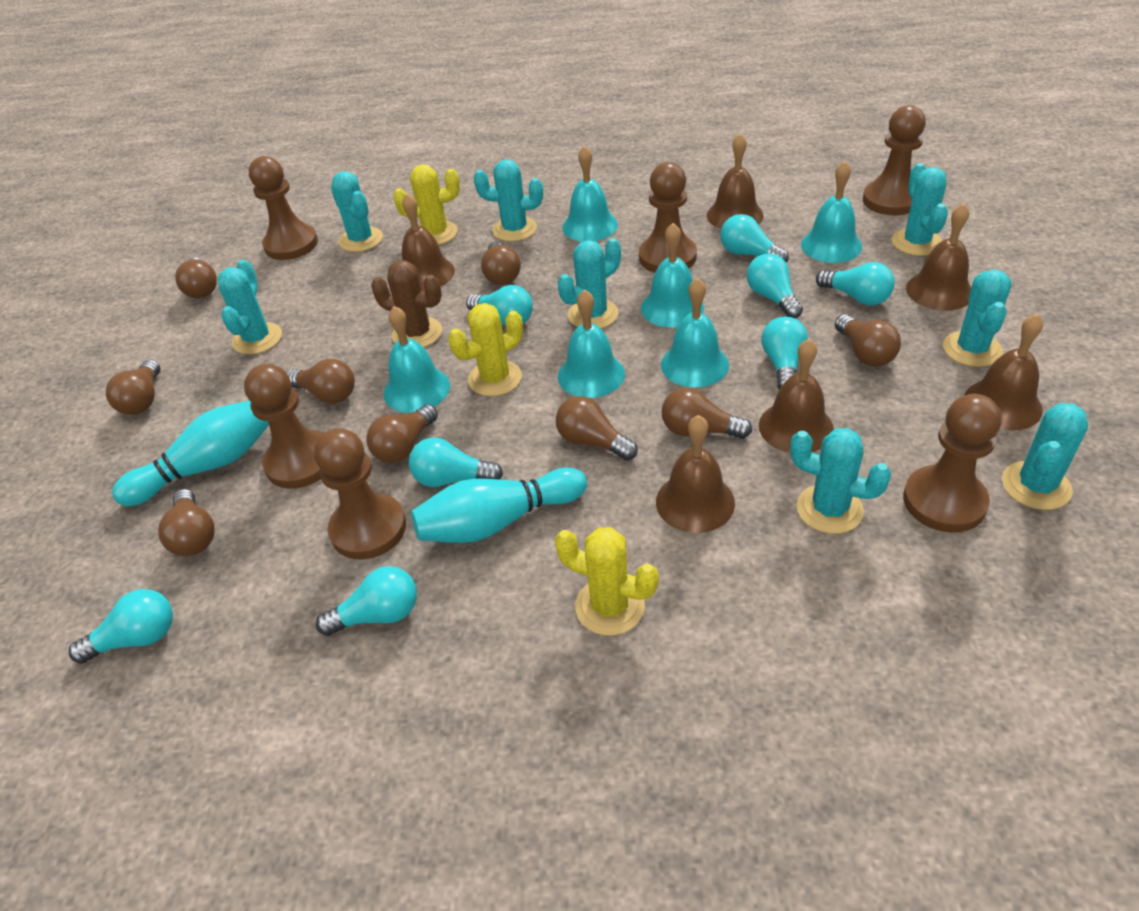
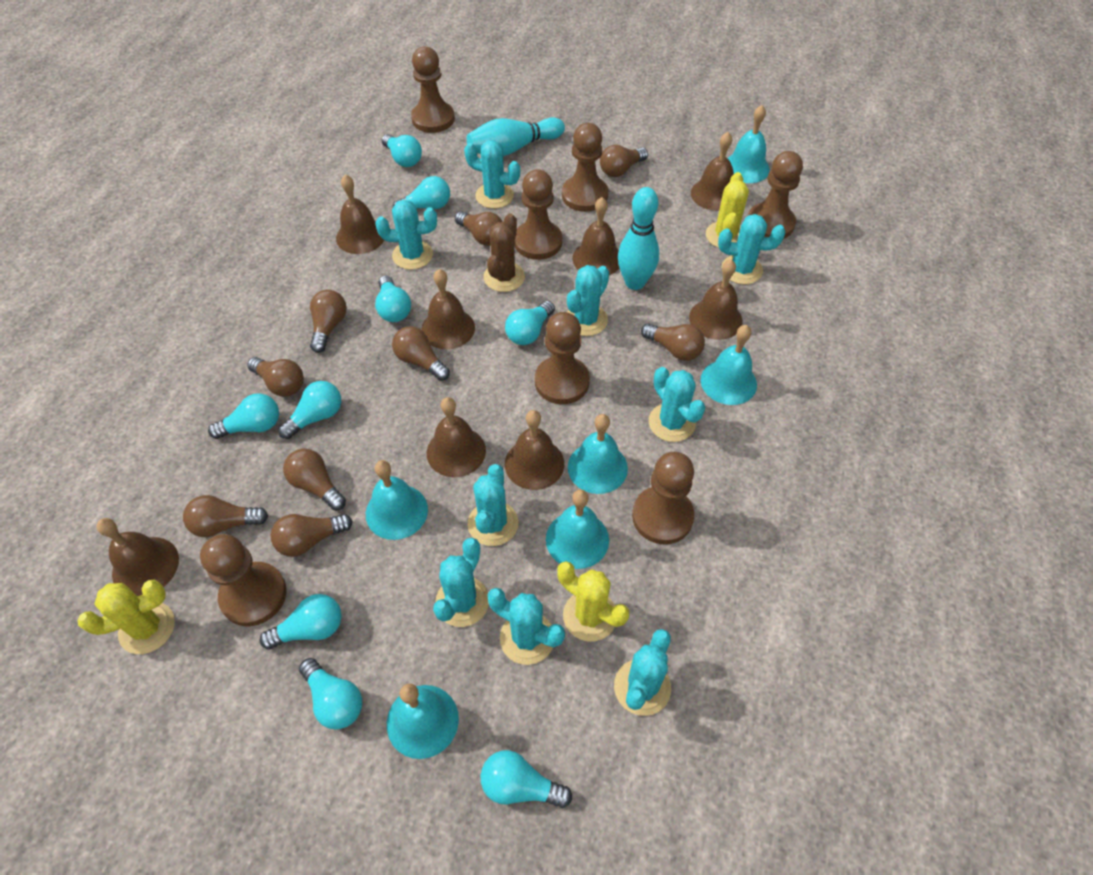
brown bell: [402,193,455,291] [656,415,735,533] [707,133,763,229] [759,338,834,453] [906,203,971,311] [964,314,1043,430] = 6 -> [97,518,179,596] [336,174,384,254] [421,269,475,349] [427,397,486,477] [505,410,564,490] [572,197,619,275] [689,259,743,340] [691,132,734,211] = 8
brown pawn: [244,364,323,489] [249,156,318,260] [314,428,406,559] [639,162,697,273] [863,105,926,215] [903,394,1001,532] = 6 -> [200,534,286,626] [411,46,455,133] [514,169,562,260] [535,312,590,404] [562,123,608,212] [632,452,694,544] [748,151,803,239] = 7
turquoise cactus: [218,260,282,355] [331,171,383,252] [474,159,543,242] [558,238,621,329] [790,428,891,534] [892,163,948,256] [943,269,1012,367] [1002,403,1088,510] = 8 -> [375,199,437,270] [433,538,489,627] [464,140,520,209] [468,464,518,546] [487,588,565,665] [567,265,609,336] [614,629,671,716] [649,367,706,442] [718,214,785,284] = 9
turquoise light bulb: [69,589,173,663] [316,566,417,636] [409,438,503,487] [466,285,533,326] [720,214,789,262] [747,253,803,318] [762,317,808,389] [816,262,895,306] = 8 -> [208,393,279,439] [260,594,342,649] [278,381,341,439] [299,658,362,729] [375,275,411,322] [382,134,422,167] [393,176,450,209] [480,750,572,808] [505,301,555,345] = 9

